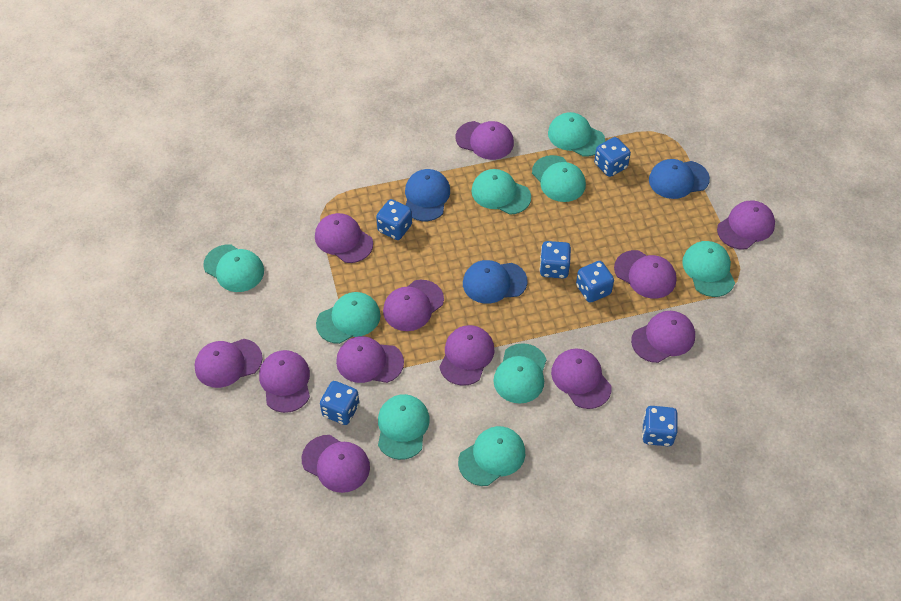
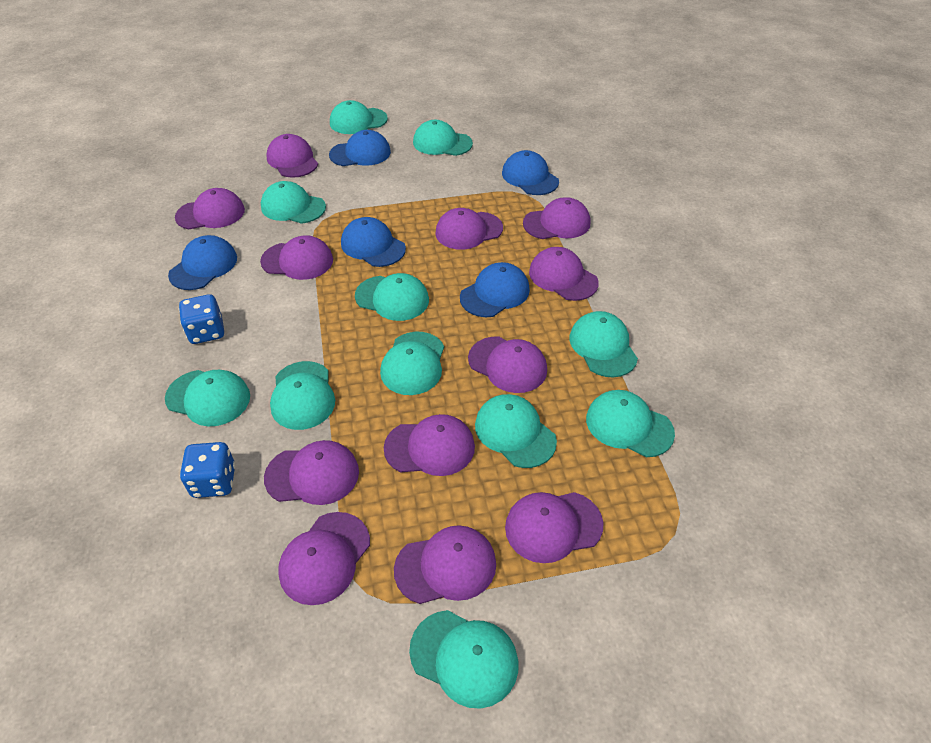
blue cap: [405,169,450,221] [463,260,528,304] [649,159,710,199] = 3 -> [168,235,237,290] [329,130,391,166] [341,217,406,267] [460,262,530,317] [502,150,559,195] = 5
blue dice: [320,381,360,425] [376,199,412,240] [539,241,571,278] [576,261,614,303] [594,137,631,177] [642,406,678,446] = 6 -> [179,294,224,344] [180,442,236,498] = 2
turquoise cap: [203,245,264,292] [316,292,381,344] [378,394,430,460] [458,426,525,486] [471,169,531,215] [494,343,546,404] [532,155,586,202] [548,112,605,157] [682,241,735,297] = 9 -> [165,370,250,426] [261,181,326,224] [270,361,335,430] [330,100,388,134] [355,273,429,321] [380,332,444,395] [409,610,518,709] [413,120,473,156] [475,394,557,468] [570,311,638,378] [586,390,675,457] = 11

